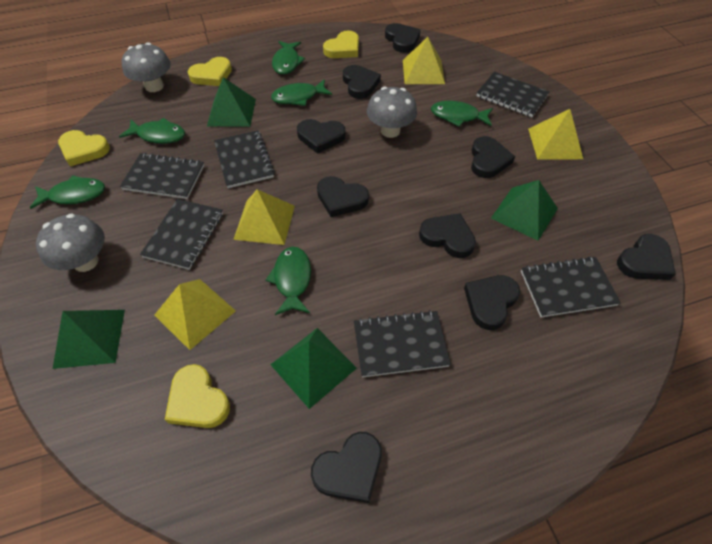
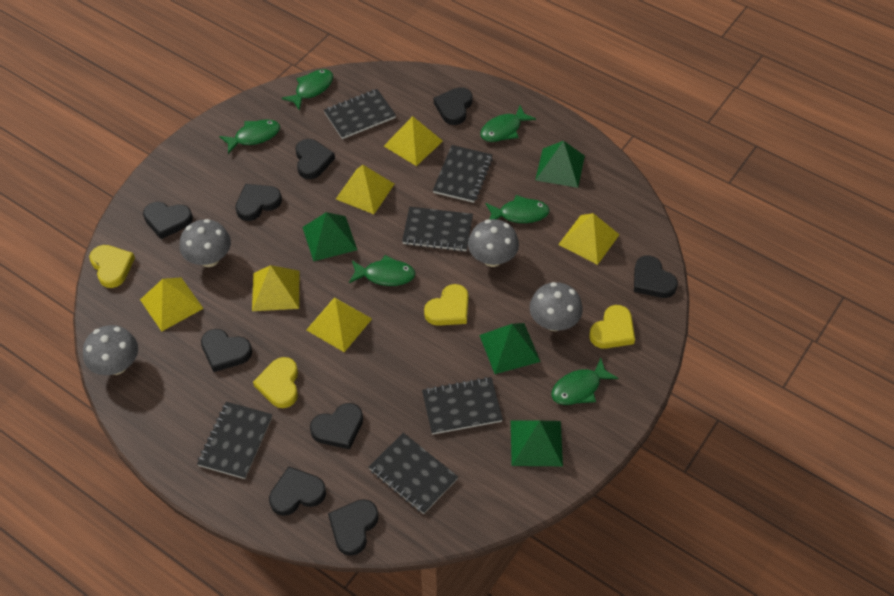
grey mushroom: [36,214,105,272] [122,42,171,92] [367,87,417,138] = 3 -> [83,325,138,375] [180,219,231,267] [468,219,519,267] [530,282,583,331] = 4
yellow pyramid: [154,279,236,350] [233,189,295,245] [403,37,445,84] [528,109,583,160] = 4 -> [140,277,204,331] [252,265,299,311] [306,297,372,352] [336,165,394,214] [384,116,443,166] [558,213,620,265] = 6

